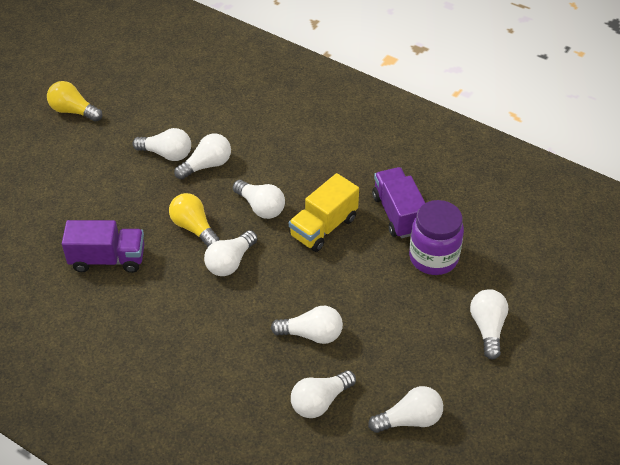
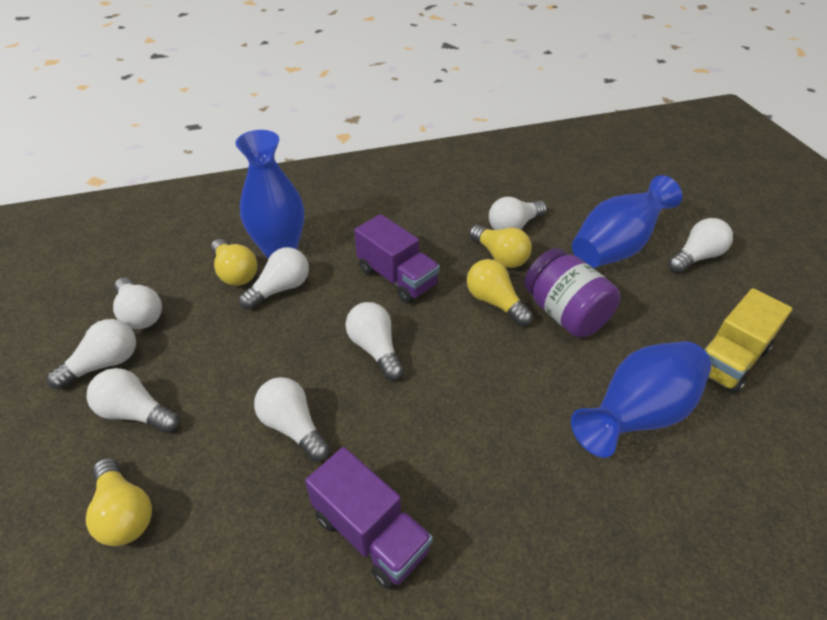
blue vase: none = 0 -> [235,130,304,259] [571,341,711,458] [572,175,682,268] = 3
yellow light bulb: [47,81,102,122] [169,193,219,247] = 2 -> [86,458,152,546] [211,239,257,286] [467,259,533,326] [469,225,532,268] = 4

